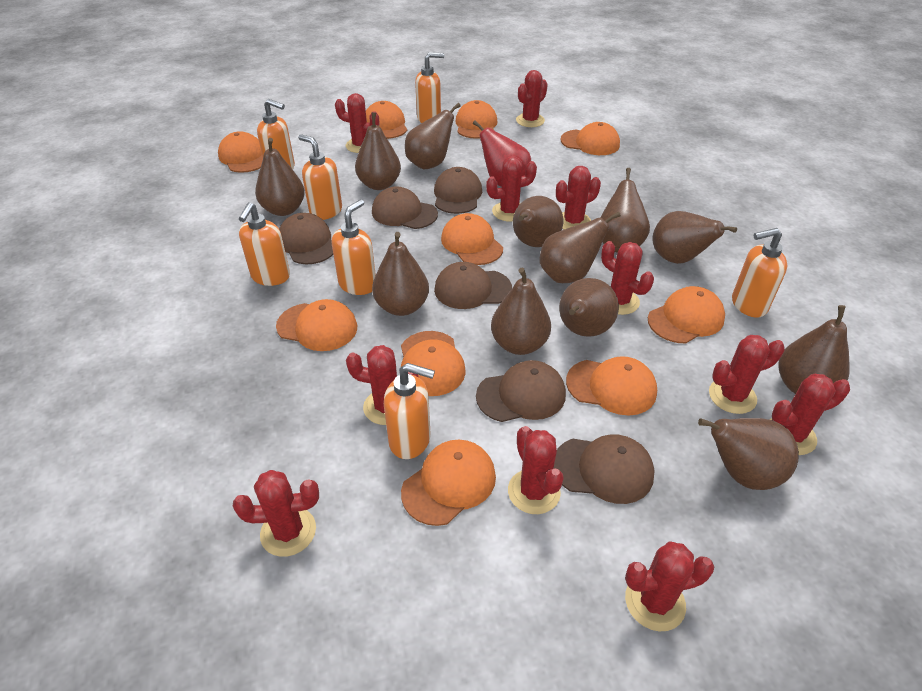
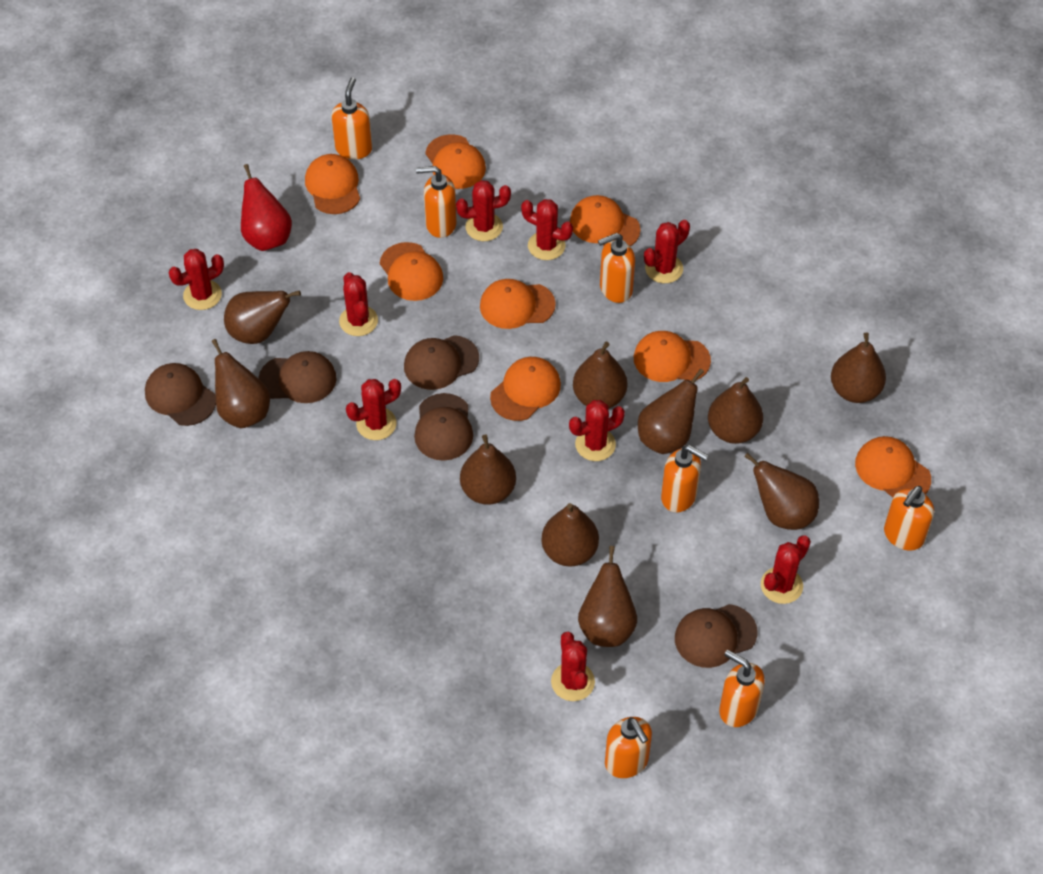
brown cap: [279,213,333,264] [372,186,438,229] [434,167,482,214] [434,262,512,309] [476,360,566,422] [554,434,655,504] = 6 -> [145,363,216,426] [258,351,337,403] [404,335,479,390] [414,393,473,461] [675,604,758,668] = 5
brown pear: [255,138,305,216] [355,112,401,190] [372,232,429,316] [405,103,461,169] [491,267,551,355] [513,196,563,247] [540,212,621,283] [559,278,619,337] [600,168,650,253] [653,211,737,264] [698,418,799,490] [779,305,850,394] = 12 -> [212,339,270,428] [224,290,301,344] [460,435,516,505] [541,503,599,567] [573,342,627,408] [578,546,637,647] [638,369,704,454] [708,377,763,444] [744,452,819,530] [831,332,886,403] = 10
orange cap: [218,131,263,173] [276,299,357,351] [366,101,407,139] [401,331,466,396] [401,440,496,526] [441,213,503,265] [456,100,497,139] [561,122,620,155] [566,356,657,416] [648,286,725,343] = 10 -> [305,154,360,214] [380,242,443,301] [425,134,486,189] [480,279,556,329] [490,357,561,421] [570,195,640,246] [634,331,711,382] [855,436,931,498] = 8
red cactus: [233,470,319,557] [335,93,379,153] [346,345,419,425] [486,156,537,222] [508,426,564,514] [516,70,548,127] [556,166,601,229] [601,241,654,315] [625,541,714,631] [709,335,785,414] [770,374,850,455] = 11 -> [169,249,224,310] [339,272,378,336] [346,379,401,440] [456,180,511,241] [521,199,573,260] [551,632,595,701] [569,400,625,461] [644,220,690,283] [761,535,811,604] = 9

